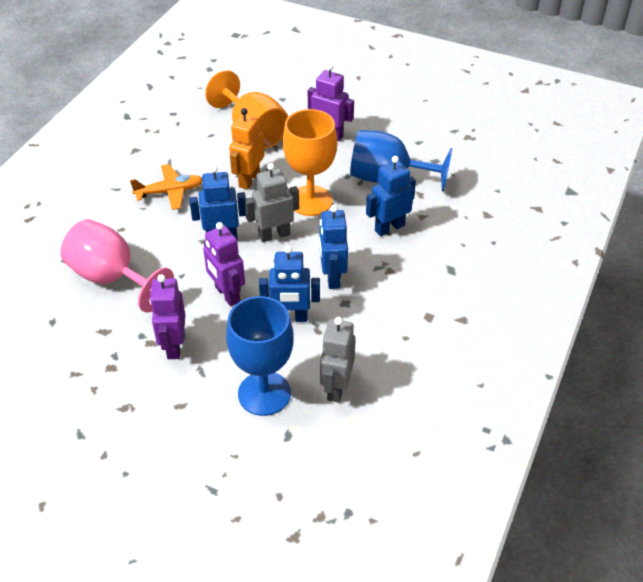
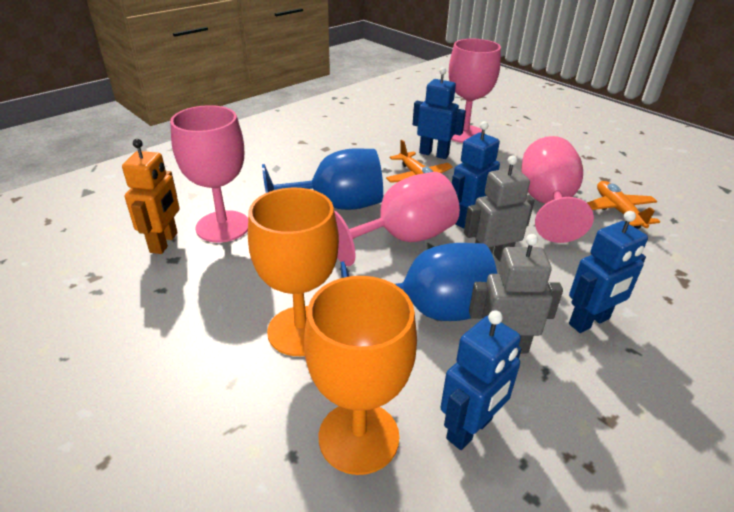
orange plane: [130,164,202,210] = 1 -> [386,140,453,183] [587,181,660,229] = 2
pink goblet: [61,219,174,313] = 1 -> [170,105,248,243] [334,172,460,266] [449,39,501,143] [521,136,594,243] = 4
purple robot: [149,274,185,359] [203,222,245,306] [308,64,354,141] = 3 -> none = 0

